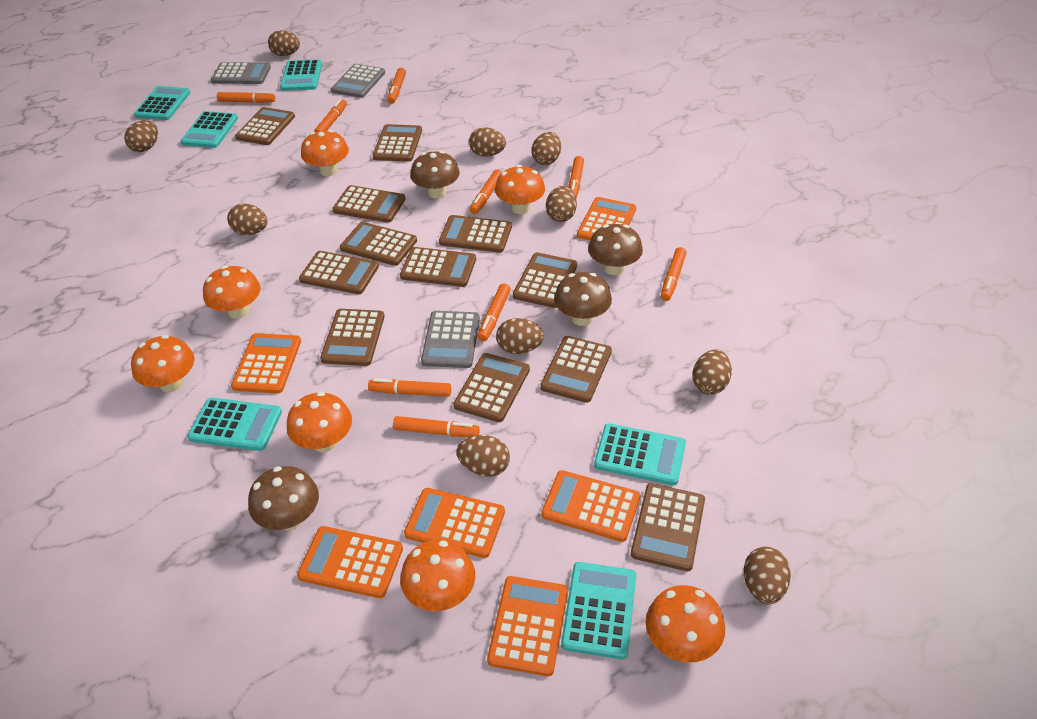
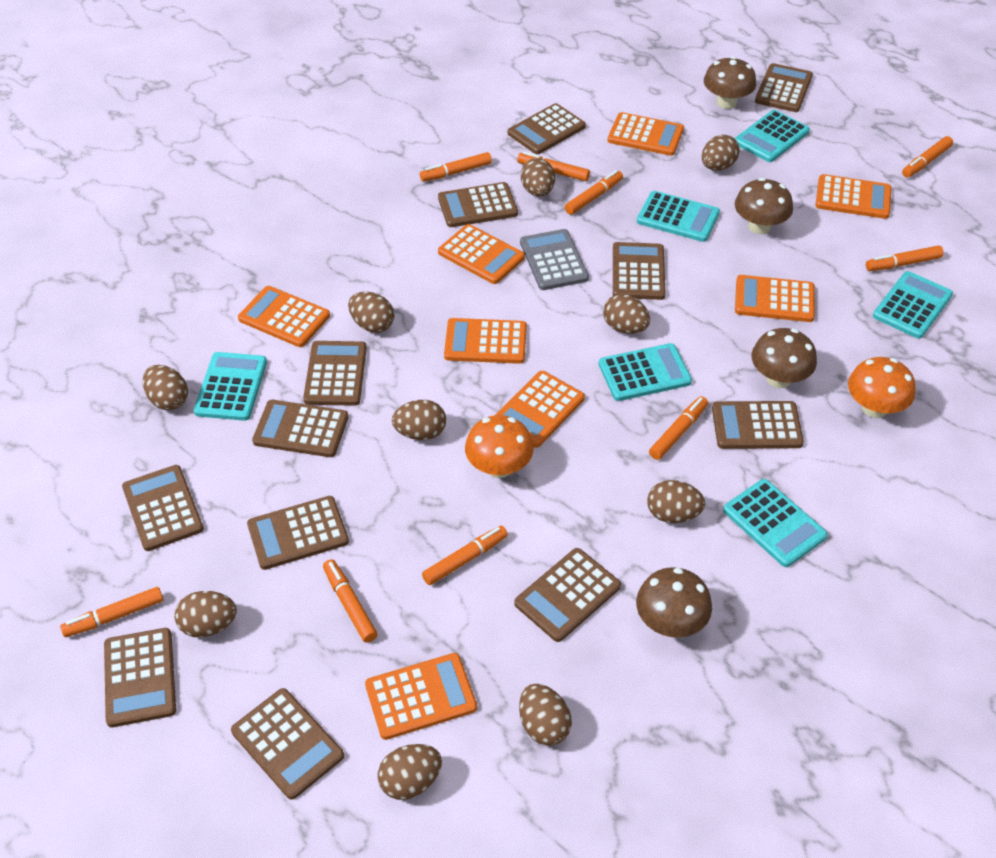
grey calculator: [211,62,271,84] [331,64,385,98] [421,311,480,368] = 3 -> [520,229,589,290] = 1
orange calculator: [231,333,301,393] [297,526,403,598] [404,488,505,558] [487,576,568,676] [541,470,640,542] [577,197,636,240] = 6 -> [238,286,330,347] [365,653,477,740] [438,224,525,284] [444,318,527,364] [496,371,585,448] [608,112,684,156] [735,275,815,322] [815,174,892,219] = 8
orange mushroom: [131,335,194,392] [203,266,261,319] [287,392,352,452] [301,130,349,176] [400,540,475,611] [495,165,545,214] [646,585,725,663] = 7 -> [465,415,534,478] [848,357,916,418] = 2

